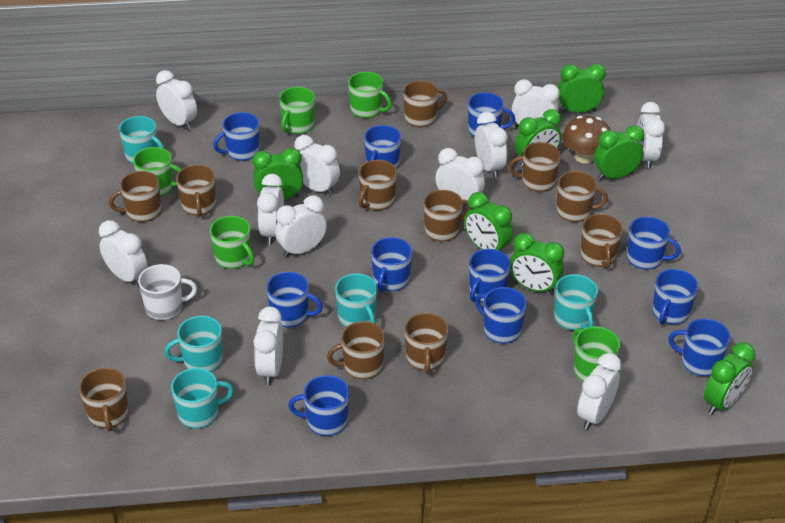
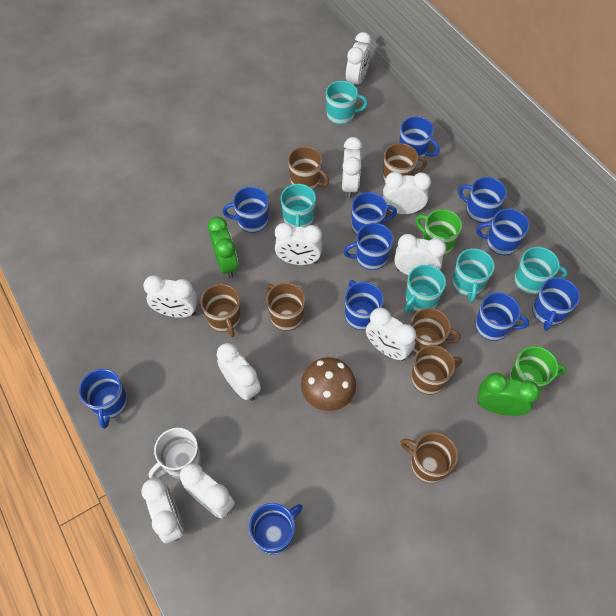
brown mug: [79,368,128,432] [109,171,161,222] [176,165,216,216] [327,321,385,379] [359,160,397,210] [403,81,447,127] [405,313,448,374] [424,190,471,242] [509,142,561,192] [557,171,608,222] [581,214,623,268] = 11 -> [201,284,241,337] [267,283,305,331] [288,146,329,190] [383,143,427,182] [400,432,458,483] [411,308,461,354] [411,345,462,395] = 7
green clock: [253,148,303,200] [464,192,513,252] [510,233,564,295] [515,109,561,167] [558,64,606,113] [594,125,644,180] [704,342,756,415] = 7 -> [208,217,239,278] [478,373,540,416] = 2
green mug: [133,147,181,196] [210,216,254,269] [279,87,315,134] [348,72,392,118] [573,326,620,381] = 5 -> [416,209,462,256] [509,346,566,392] = 2
white clock: [99,220,147,286] [156,70,197,130] [253,307,283,385] [257,174,284,245] [275,195,327,258] [294,135,340,196] [435,148,485,200] [475,112,508,178] [512,79,560,127] [577,353,622,430] [637,102,665,169] = 11 -> [141,478,184,543] [143,275,198,318] [180,463,235,518] [217,343,261,401] [275,223,322,265] [342,137,362,198] [346,32,371,86] [366,308,416,361] [383,172,431,214] [394,234,446,275] = 10

